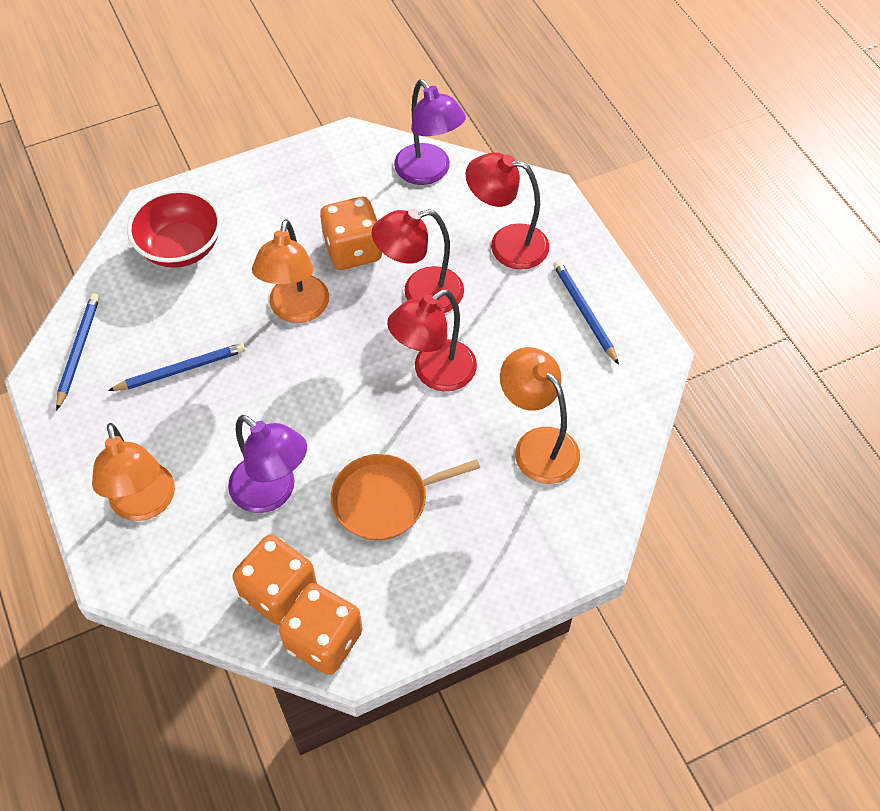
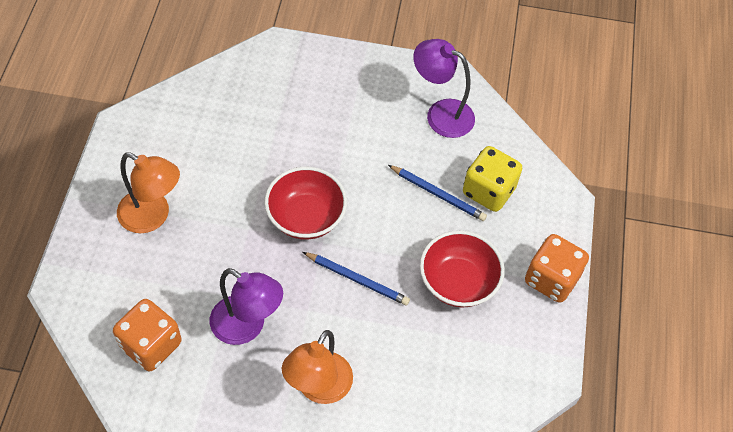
blue pencil: [56,294,100,411] [108,343,245,391] [553,260,619,365] = 3 -> [303,252,410,306] [388,165,487,221] = 2
orange dice: [233,534,317,626] [279,583,363,675] [320,197,382,270] = 3 -> [113,299,182,371] [525,234,589,303] = 2
orange lamp: [92,423,175,521] [252,219,329,323] [500,347,580,484] = 3 -> [117,152,180,234] [282,330,353,404] = 2
orange pan: [331,454,480,540] = 1 -> none = 0
red bowl: [127,189,221,268] = 1 -> [264,166,347,240] [420,230,505,308] = 2
red lamp: [372,208,464,313] [387,289,477,391] [466,153,549,270] = 3 -> none = 0
yellow dice: none = 0 -> [463,146,522,212] = 1

